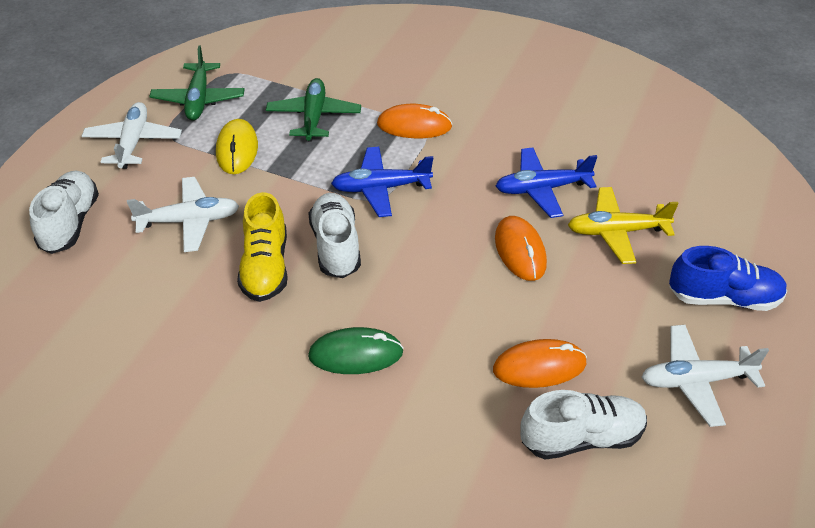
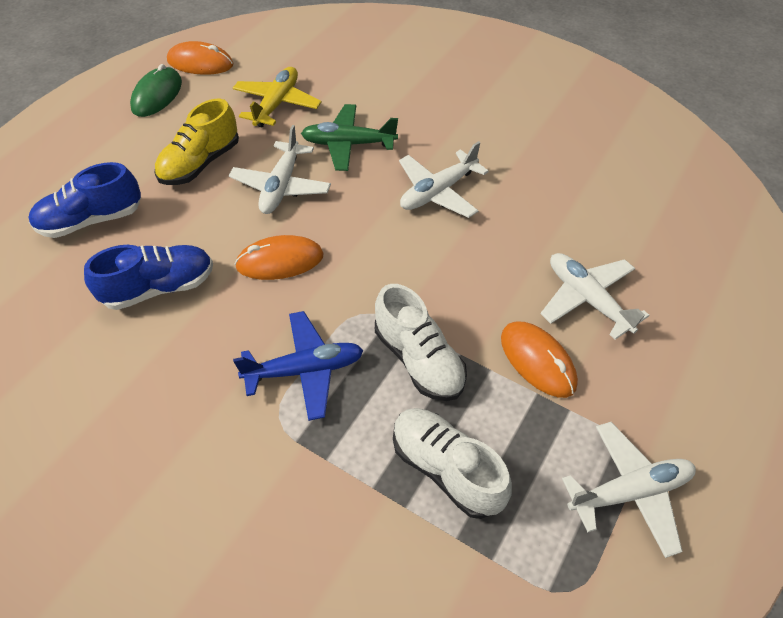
blue plane: [331,147,433,217] [496,147,597,218] = 2 -> [233,311,364,421] = 1
blue shoe: [669,246,788,311] = 1 -> [29,162,141,238] [84,245,213,310] = 2
green plane: [149,45,245,120] [266,78,361,142] = 2 -> [301,104,398,171] = 1
white plane: [82,102,182,169] [127,177,239,252] [641,325,769,427] = 3 -> [229,125,331,214] [399,141,489,218] [541,253,650,340] [562,422,696,558] = 4
white shoe: [29,171,99,254] [308,193,361,278] [520,390,647,460] = 3 -> [375,284,467,401] [393,408,512,519] = 2
yellow mouse: [216,119,258,174] = 1 -> none = 0

